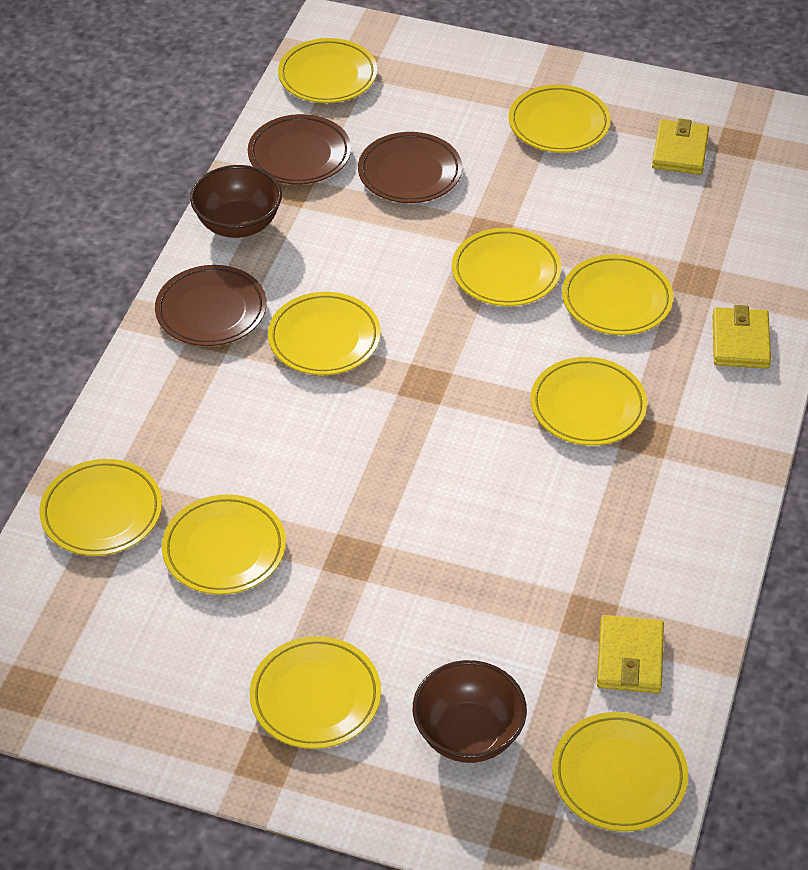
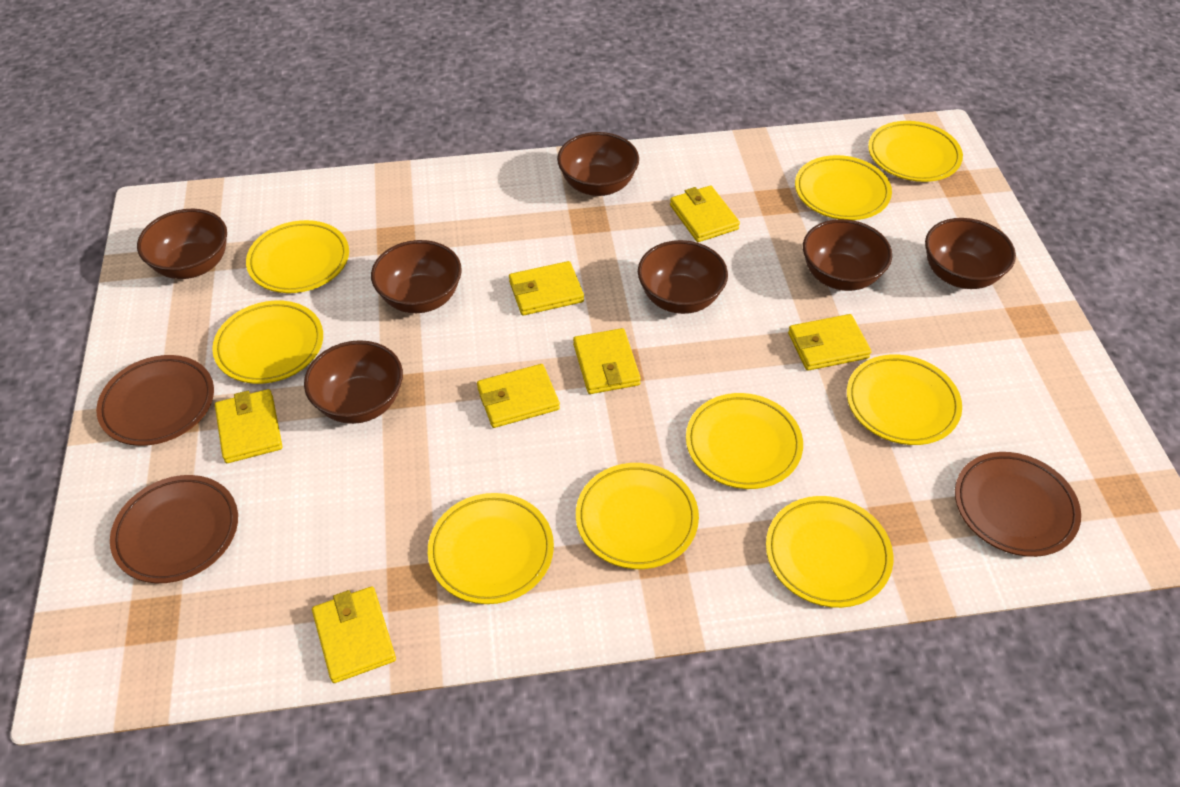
brown bowl: [190,165,282,238] [413,660,527,763] = 2 -> [137,209,227,279] [304,340,403,424] [371,240,462,313] [557,132,639,196] [638,240,728,314] [803,219,892,291] [925,218,1016,289] = 7
yellow plate: [39,459,162,556] [162,494,286,594] [250,636,381,749] [268,292,381,375] [278,38,377,103] [452,228,561,306] [509,85,611,153] [530,357,647,446] [552,712,688,832] [562,255,673,335] = 10 -> [212,300,323,384] [246,220,349,293] [428,493,554,604] [576,463,699,569] [686,393,803,489] [766,496,893,608] [795,155,892,220] [847,354,962,445] [868,121,963,182] = 9
yellow wallet: [597,615,664,694] [652,118,709,175] [713,305,771,368] = 3 -> [215,389,283,463] [312,587,396,683] [477,364,560,428] [509,261,584,316] [573,328,641,394] [670,185,740,242] [788,314,871,371] = 7

